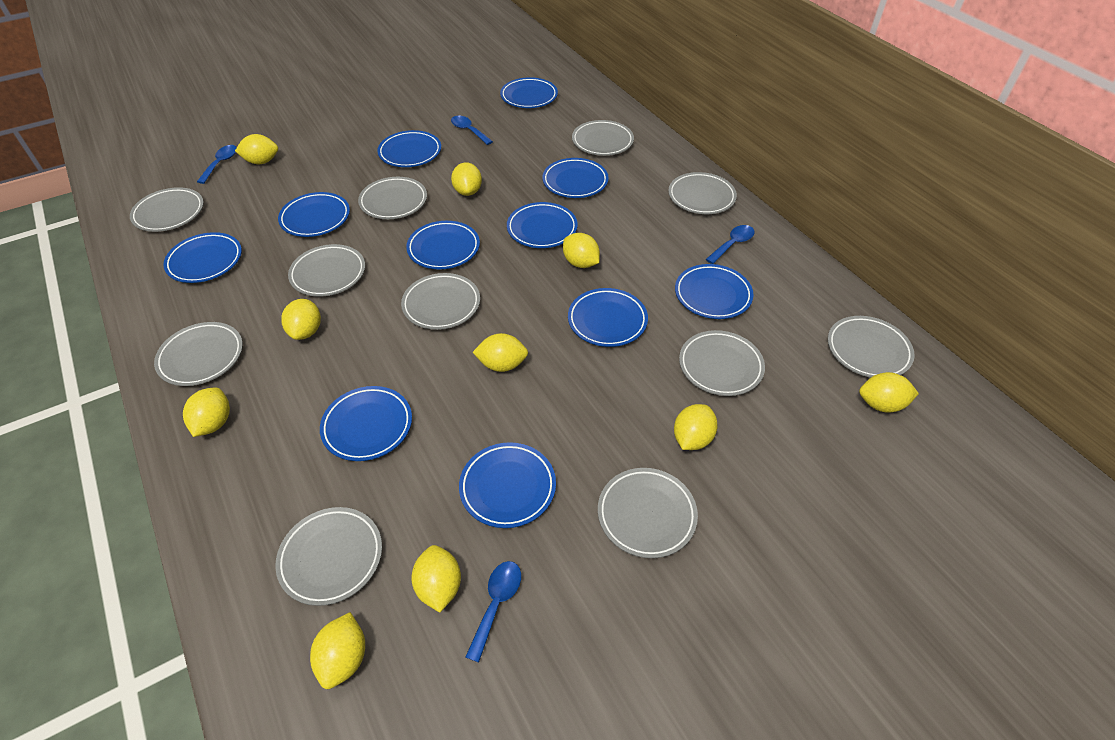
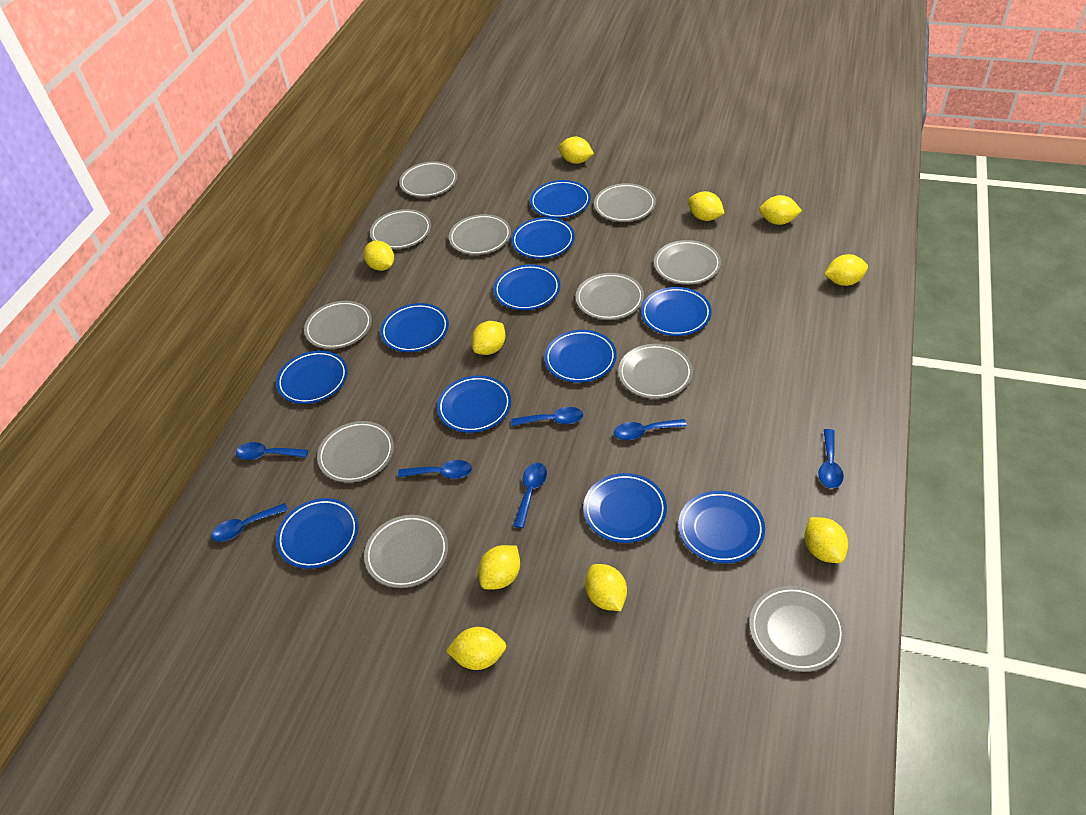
blue spoon: [197,145,237,184] [451,116,493,145] [466,561,521,662] [706,225,755,264] = 4 -> [211,503,288,542] [236,442,308,460] [398,460,472,479] [511,407,583,426] [513,463,547,528] [614,419,687,440] [818,429,844,489] = 7

